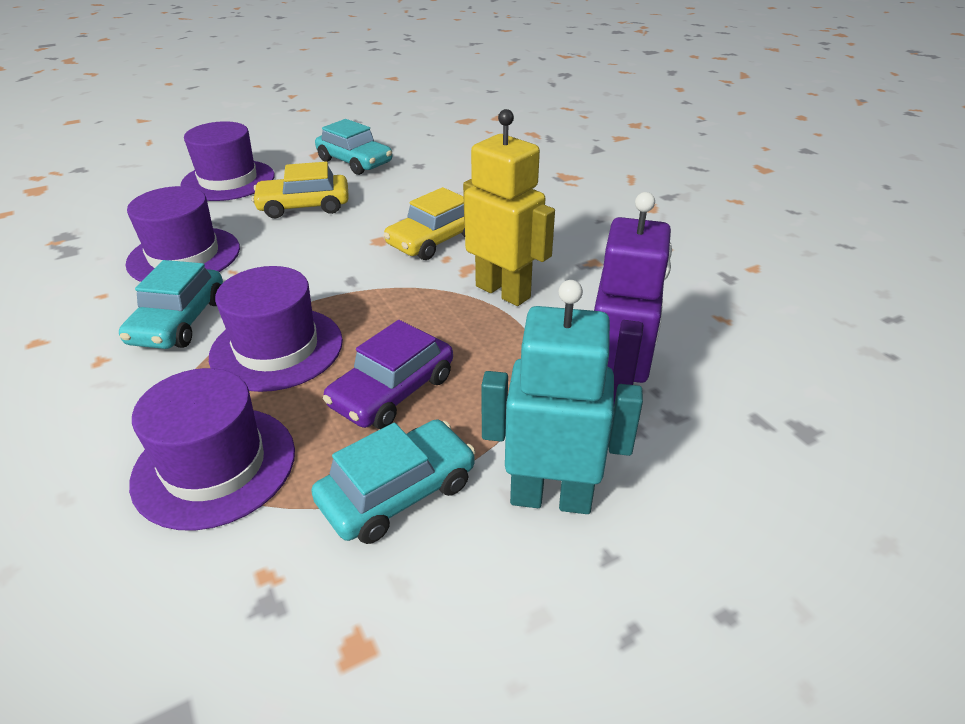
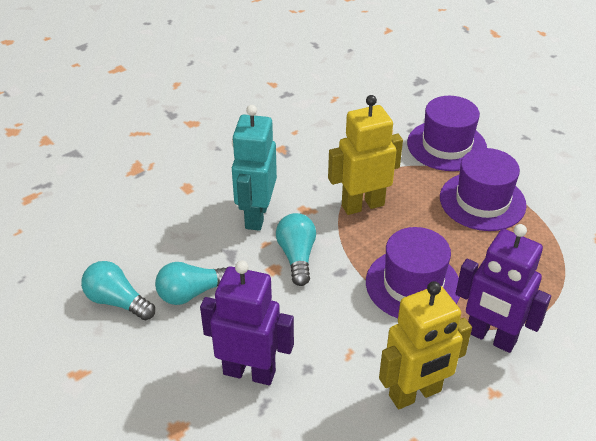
purple car: [323,320,453,429] = 1 -> none = 0
purple hat: [125,186,240,282] [129,368,295,531] [180,121,275,201] [209,266,343,392] = 4 -> [366,227,460,318] [407,96,487,171] [440,148,527,231] = 3
purple robot: [594,192,672,403] = 1 -> [200,260,294,385] [455,224,551,353] = 2
turquoise car: [119,260,223,349] [311,419,476,544] [315,119,393,175] = 3 -> none = 0
turquoise light bulb: none = 0 -> [81,261,155,320] [155,262,226,305] [276,213,316,286] = 3
yellow car: [252,162,349,218] [384,187,465,260] = 2 -> none = 0
yellow robot: [463,109,555,306] = 1 -> [328,95,403,215] [379,281,472,409] = 2

